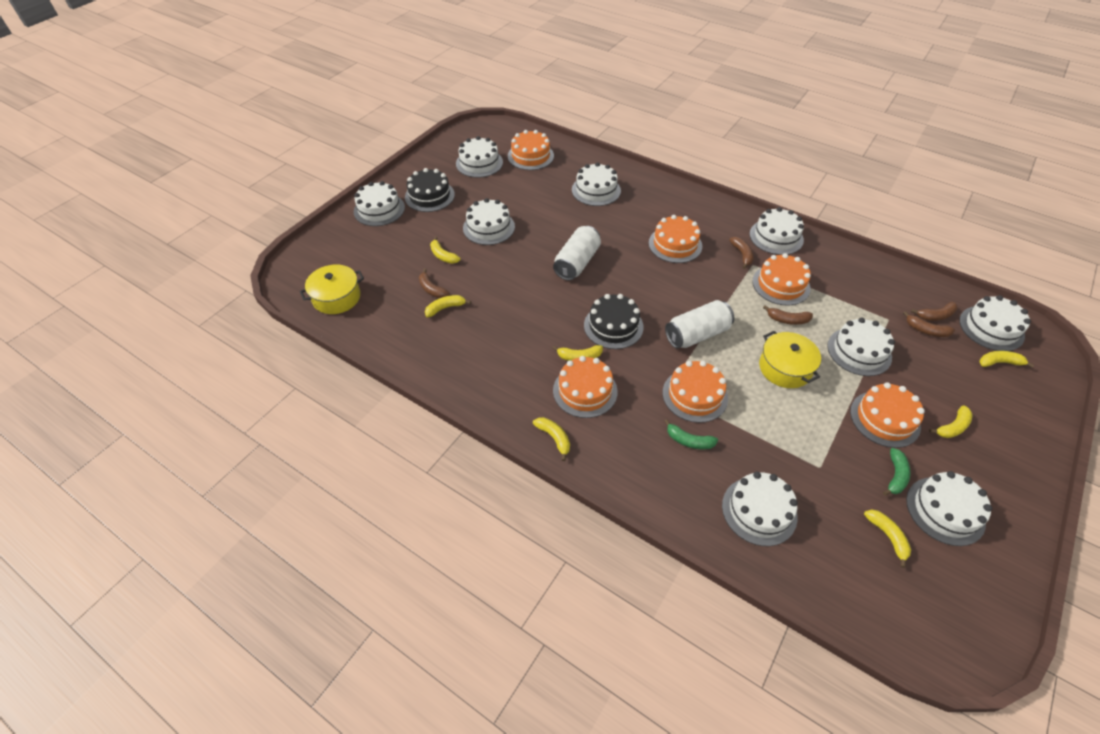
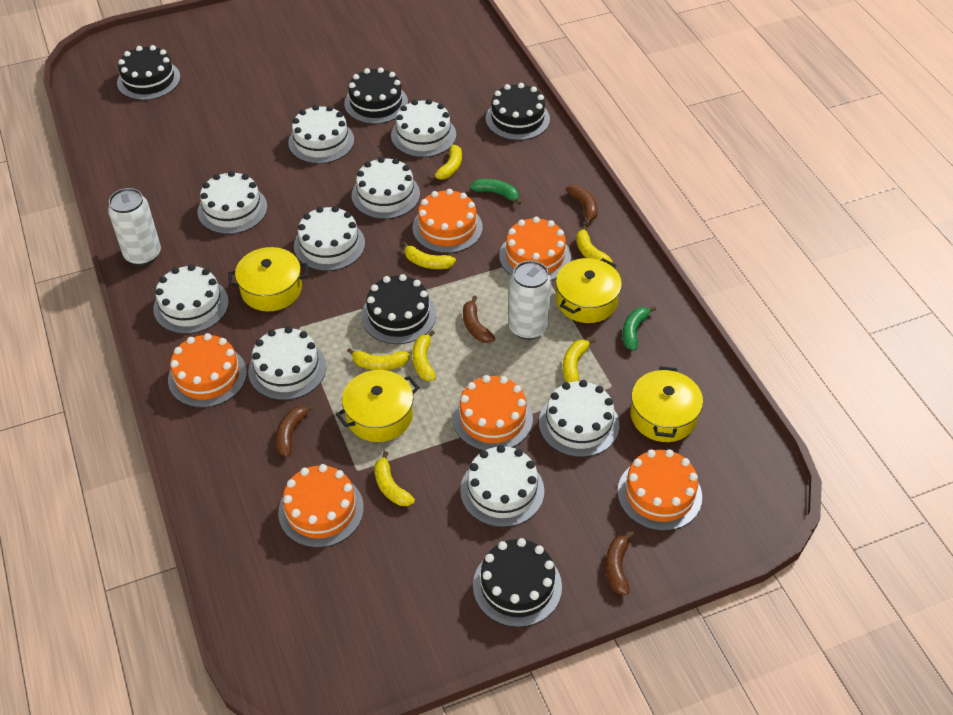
black cake: [405,168,455,212] [584,294,644,349] = 2 -> [117,45,181,100] [344,67,408,124] [361,274,436,344] [473,538,562,627] [486,83,550,140] = 5
brown banana: [419,269,450,298] [729,237,754,269] [763,305,813,325] [903,311,955,337] [911,302,958,321] = 5 -> [276,404,314,457] [463,296,495,343] [566,185,598,225] [605,531,635,595] = 4
yellow pot: [300,265,364,314] [759,331,821,388] = 2 -> [228,247,309,311] [336,370,419,442] [556,258,622,323] [630,366,703,442] = 4

